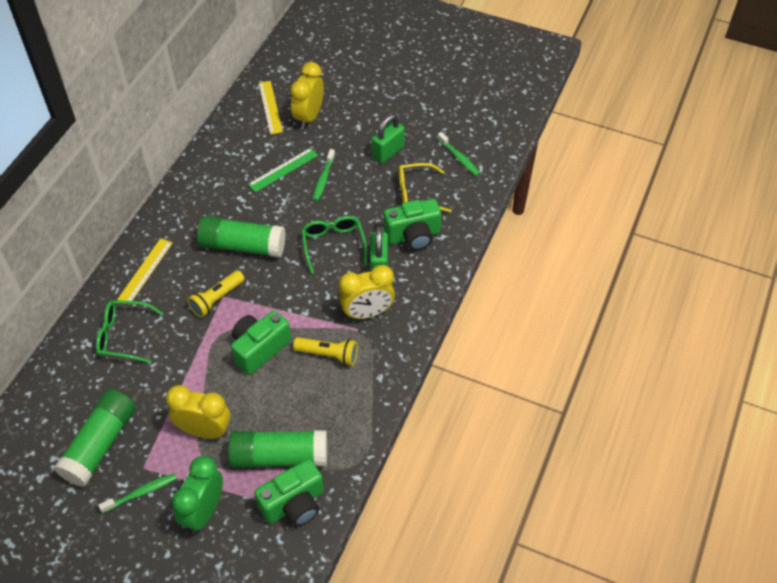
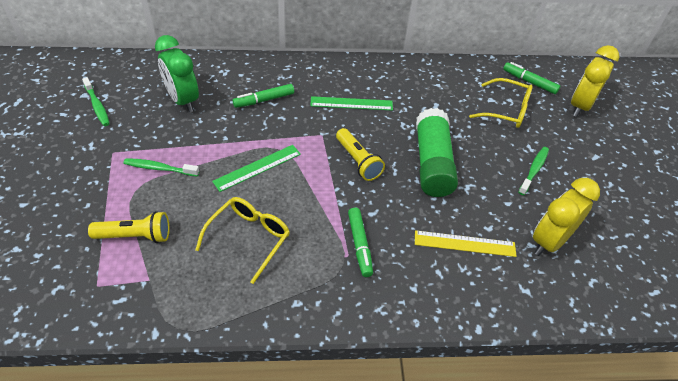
green camera: [231,311,291,375] [254,459,324,527] [384,199,442,251] = 3 -> none = 0
green glasses: [96,300,164,363] [302,216,367,274] = 2 -> none = 0
green glue stick: [54,389,136,487] [197,216,286,257] [228,430,327,468] = 3 -> [416,108,458,197] = 1
green marker: none = 0 -> [233,84,294,108] [348,208,373,277] [503,62,560,94] = 3
green padlock: [370,226,388,272] [372,114,405,163] = 2 -> none = 0
green ruler: [248,148,318,192] = 1 -> [212,145,301,192] [310,96,393,111] = 2
yellow clock: [166,385,230,439] [290,62,324,129] [339,265,395,319] = 3 -> [533,178,600,256] [571,45,619,117] = 2
yellow glasses: [399,163,452,213] = 1 -> [195,197,290,284] [469,78,533,128] = 2
yellow ruler: [117,238,173,305] [258,81,283,135] = 2 -> [415,230,517,257] = 1

